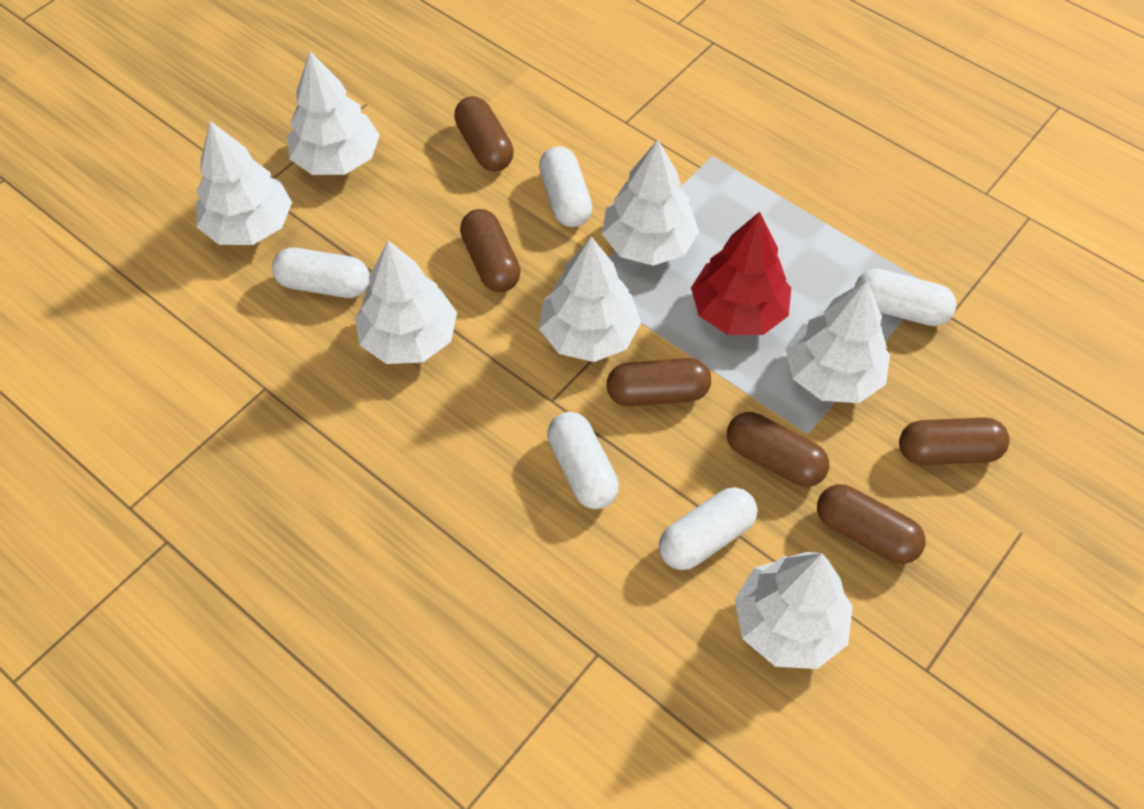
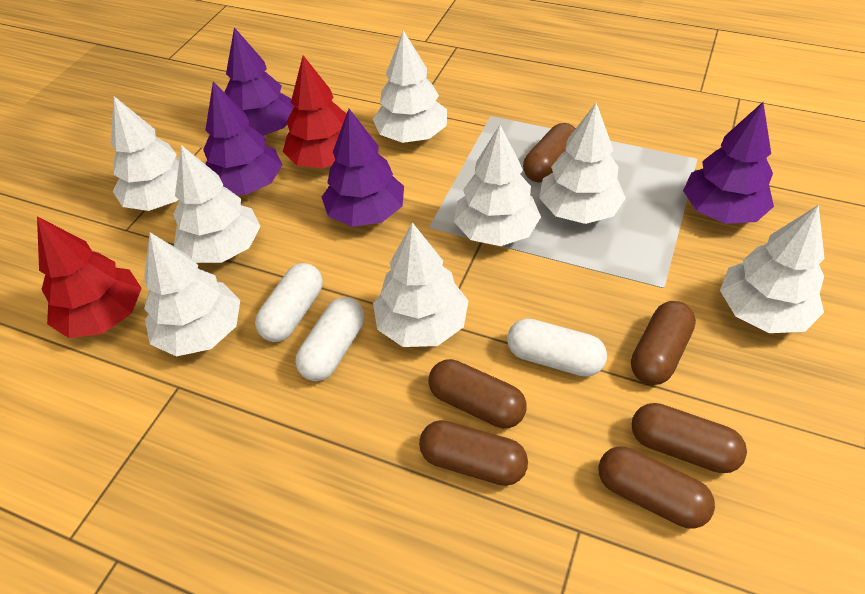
purple tree: none = 0 -> [203,82,282,195] [224,27,294,136] [322,109,404,227] [683,102,774,224] = 4
red tree: [691,212,791,335] = 1 -> [37,216,142,338] [283,55,346,168] = 2
white capsule: [272,248,370,298] [539,146,592,227] [547,412,619,509] [659,487,757,570] [855,269,957,326] = 5 -> [255,263,323,342] [295,297,364,381] [507,318,607,377] = 3
white tree: [196,121,292,245] [287,51,380,175] [355,241,457,364] [539,237,641,362] [602,140,699,266] [734,552,853,669] [785,280,890,403] = 7 -> [111,96,179,211] [144,232,240,356] [173,145,261,263] [373,30,447,143] [373,222,469,347] [454,125,541,246] [539,103,626,224] [720,205,825,333] = 8

